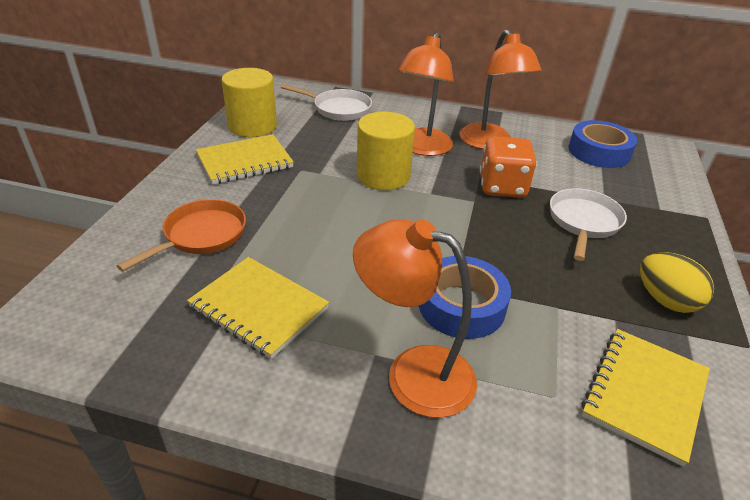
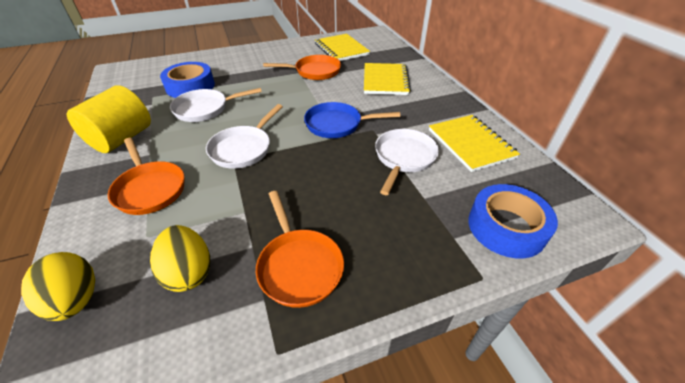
blue pan: none = 0 -> [304,102,400,138] = 1
orange dice: [480,136,537,198] = 1 -> none = 0
orange lamp: [353,219,477,418] [398,32,454,156] [459,29,541,149] = 3 -> none = 0
orange pan: [117,199,246,272] = 1 -> [108,138,184,215] [256,191,344,308] [263,55,341,80] = 3
white pan: [281,84,372,121] [550,188,627,261] = 2 -> [170,88,262,122] [206,104,283,169] [375,129,439,195] = 3
yellow cylinder: [222,68,277,137] [357,112,415,190] = 2 -> [67,85,151,153] = 1
yellow egg: [640,252,714,313] = 1 -> [21,252,95,321] [150,225,210,292] = 2

